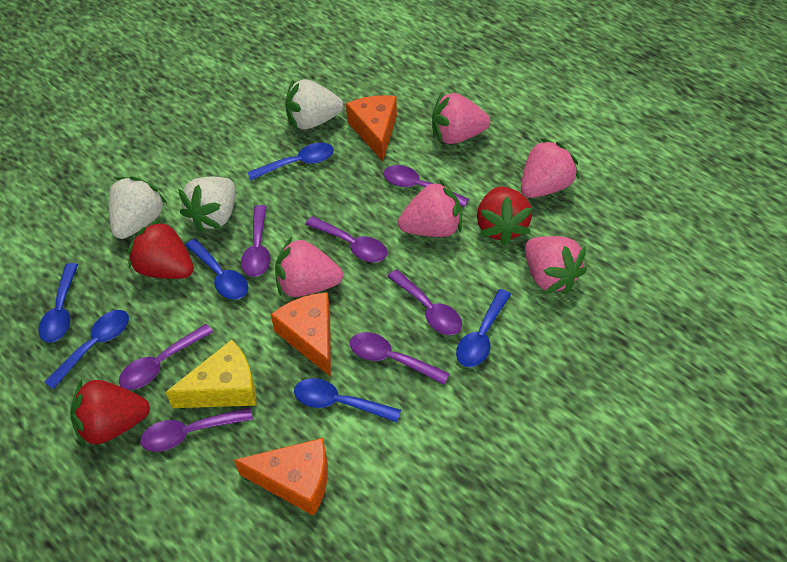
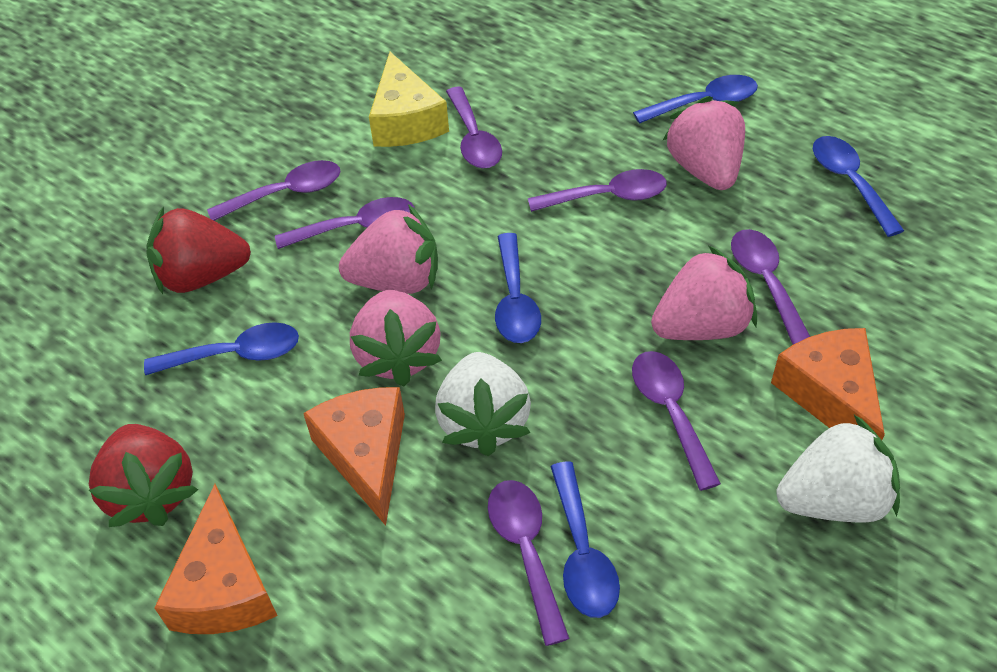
blue spoon: [38,263,78,343] [44,310,129,389] [185,239,248,300] [247,143,334,180] [294,378,401,422] [456,289,511,367] = 6 -> [144,322,299,375] [495,233,541,343] [550,462,620,618] [633,75,758,124] [813,136,904,237] = 5
pink strawberry: [275,237,343,297] [398,179,462,237] [432,93,490,144] [521,138,579,198] [525,236,587,294] = 5 -> [339,204,438,294] [350,290,442,386] [651,245,757,340] [663,96,745,190] = 4
red strawberry: [70,379,150,448] [127,219,194,279] [477,186,532,246] = 3 -> [89,424,198,527] [146,206,251,294] = 2
white strawberry: [109,176,167,239] [178,177,235,232] [285,79,343,129] = 3 -> [435,352,531,456] [776,415,900,523] = 2

